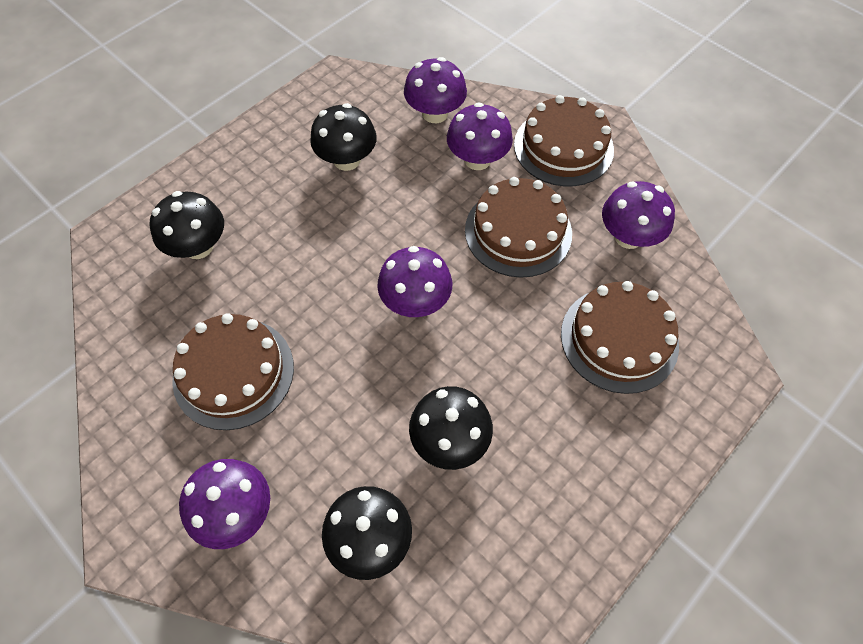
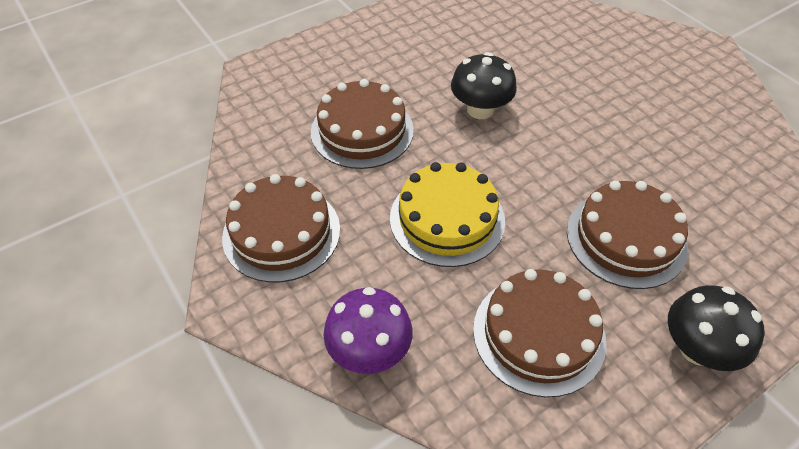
black mushroom: [149,191,224,259] [310,103,377,171] [322,486,412,580] [409,386,493,470] = 4 -> [451,52,517,119] [668,285,765,371] = 2
purple mushroom: [179,459,270,549] [377,246,452,317] [404,57,467,123] [447,102,513,170] [602,181,675,249] = 5 -> [323,287,413,374] = 1
yellow cake: none = 0 -> [390,162,505,267] = 1

